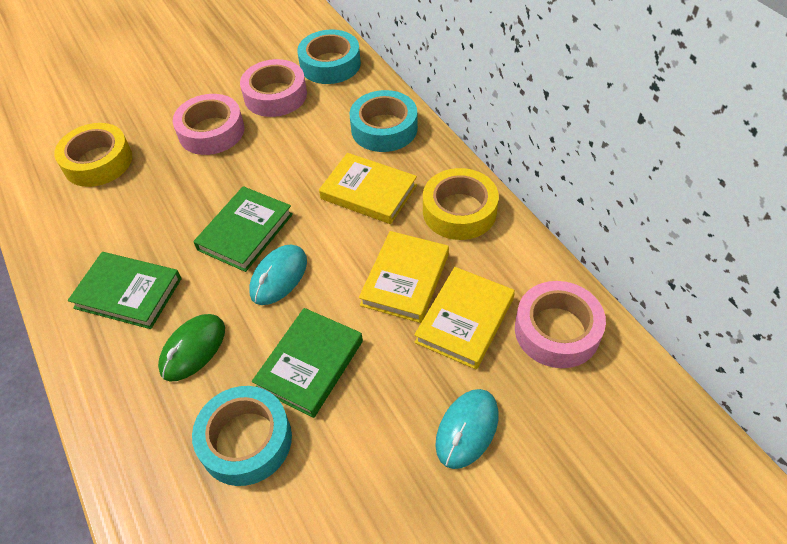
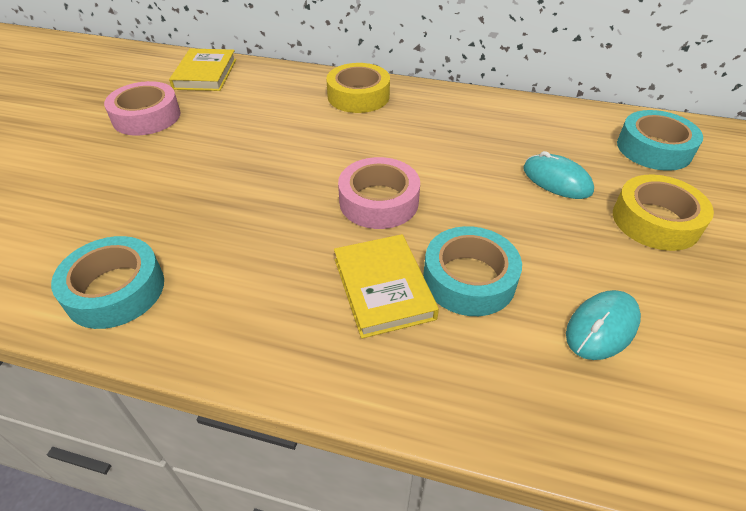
green book: [68,252,182,329] [193,186,293,272] [252,308,363,418] = 3 -> none = 0
green mouse: [158,314,225,382] = 1 -> none = 0
pink tape: [173,94,244,155] [240,59,307,117] [515,281,606,368] = 3 -> [104,81,181,135] [338,157,420,229] = 2
yellow book: [319,153,417,224] [359,231,449,323] [414,267,515,370] = 3 -> [169,48,236,91] [334,234,439,338] = 2

